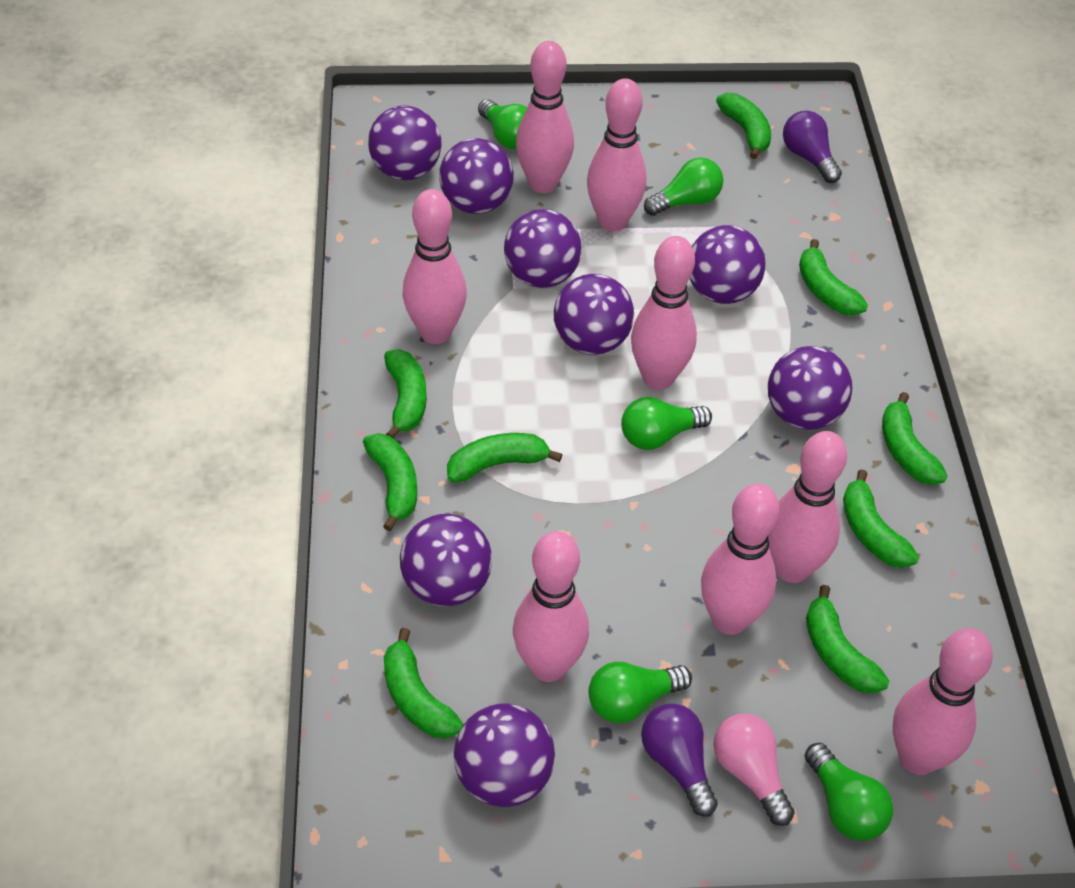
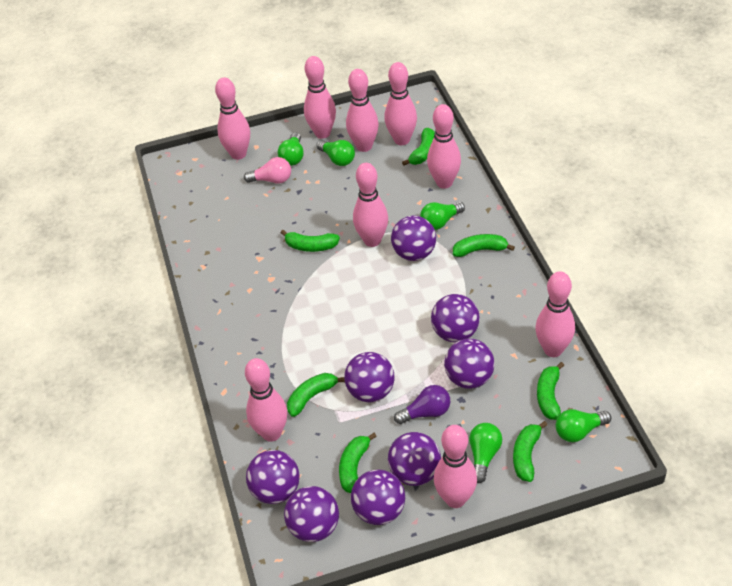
green banana: [363,433,417,531] [384,350,427,438] [384,628,463,738] [447,433,563,482] [716,93,771,159] [799,239,868,316] [806,585,889,694] [843,469,919,568] [882,392,947,485] = 9 -> [281,230,340,252] [287,373,345,417] [339,433,377,493] [402,128,435,165] [453,234,515,257] [513,421,547,482] [537,362,564,420] = 7
pink bowling pin: [402,189,467,344] [513,531,589,682] [516,41,574,193] [587,78,646,231] [631,236,697,390] [701,483,780,635] [768,431,847,583] [893,628,993,775] = 8 -> [215,77,250,160] [245,358,287,442] [304,56,336,139] [346,69,379,152] [353,163,388,247] [384,62,417,145] [427,104,461,189] [434,425,477,508] [535,271,575,357] = 9
purple light bulb: [641,704,718,817] [783,111,842,183] = 2 -> [394,385,450,424] = 1

